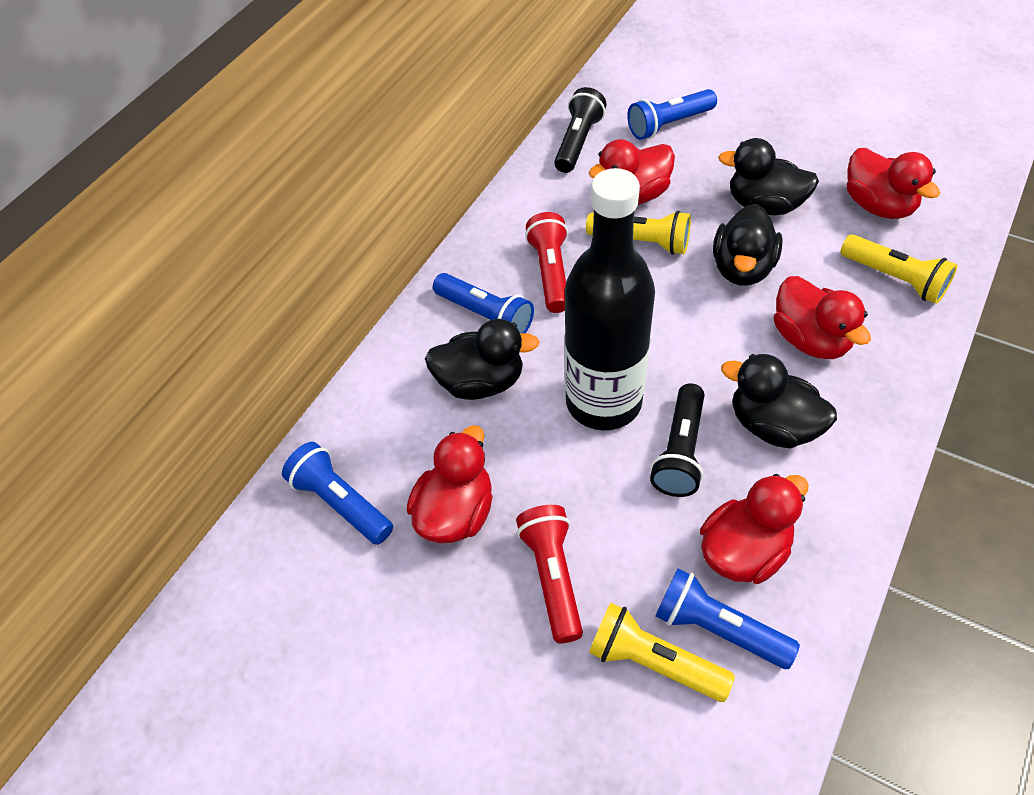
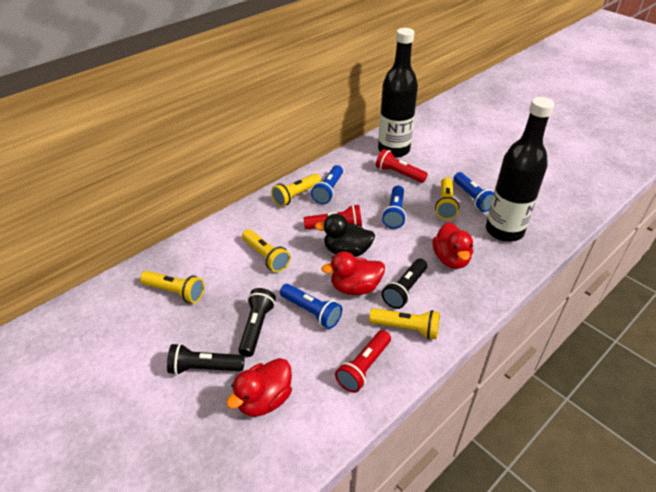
black bottle: [564,168,655,430] = 1 -> [378,28,418,158] [486,97,554,242] = 2
black duck: [425,319,539,400] [713,204,783,286] [718,138,819,215] [721,354,837,448] = 4 -> [315,214,375,257] = 1
black flashlight: [554,87,607,173] [650,383,705,497] = 2 -> [167,343,245,375] [238,288,276,357] [382,259,427,309] = 3
red duck: [407,426,493,543] [589,139,675,205] [700,474,808,584] [774,276,871,359] [847,148,940,219] = 5 -> [226,358,292,417] [321,252,385,295] [433,222,473,269] = 3
red flashlight: [516,505,583,643] [525,212,568,313] = 2 -> [304,204,362,229] [335,330,391,393] [376,149,428,183] = 3
yellow flashlight: [586,211,691,255] [589,602,735,702] [840,234,957,304] = 3 -> [140,271,204,303] [242,229,290,272] [271,174,321,207] [369,308,440,340] [435,177,459,220] = 5

